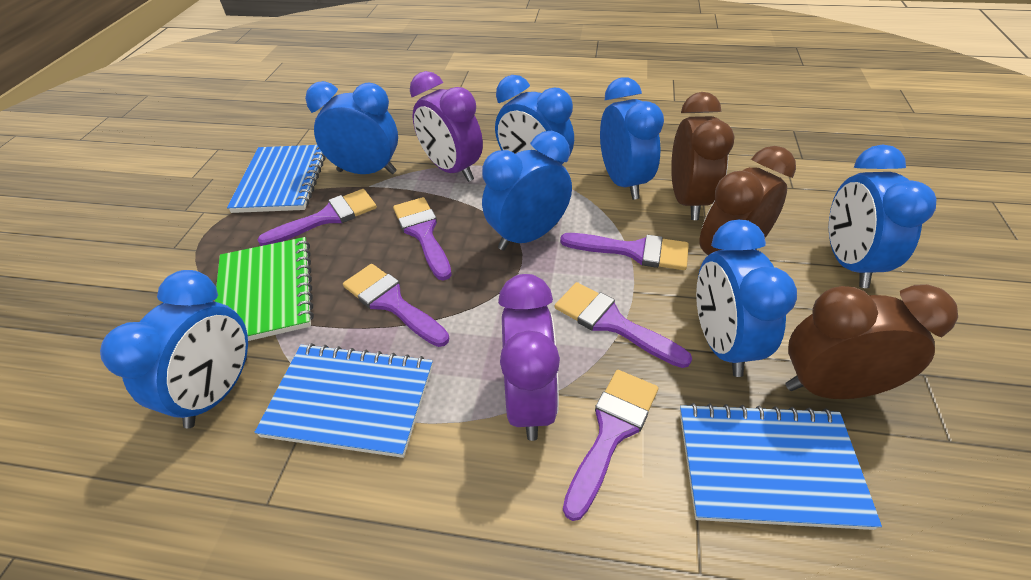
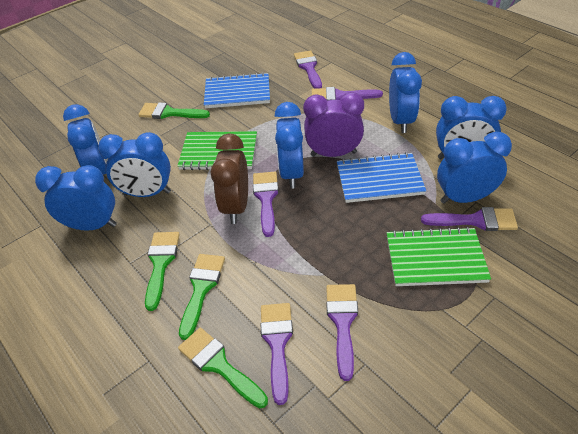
blue notebook: [227,145,325,213] [254,343,433,458] [680,403,882,530] = 3 -> [204,73,270,108] [337,152,426,203] = 2
brown clock: [671,92,735,220] [699,146,796,255] [785,284,958,399] = 3 -> [211,133,248,224] = 1
green brush: none = 0 -> [138,102,210,119] [145,232,180,311] [178,328,268,408] [179,254,225,340] = 4
green notebook: [215,237,314,341] = 1 -> [178,131,257,170] [387,227,491,286] = 2
purple clock: [410,71,483,182] [498,274,560,441] = 2 -> [303,92,364,157] = 1

